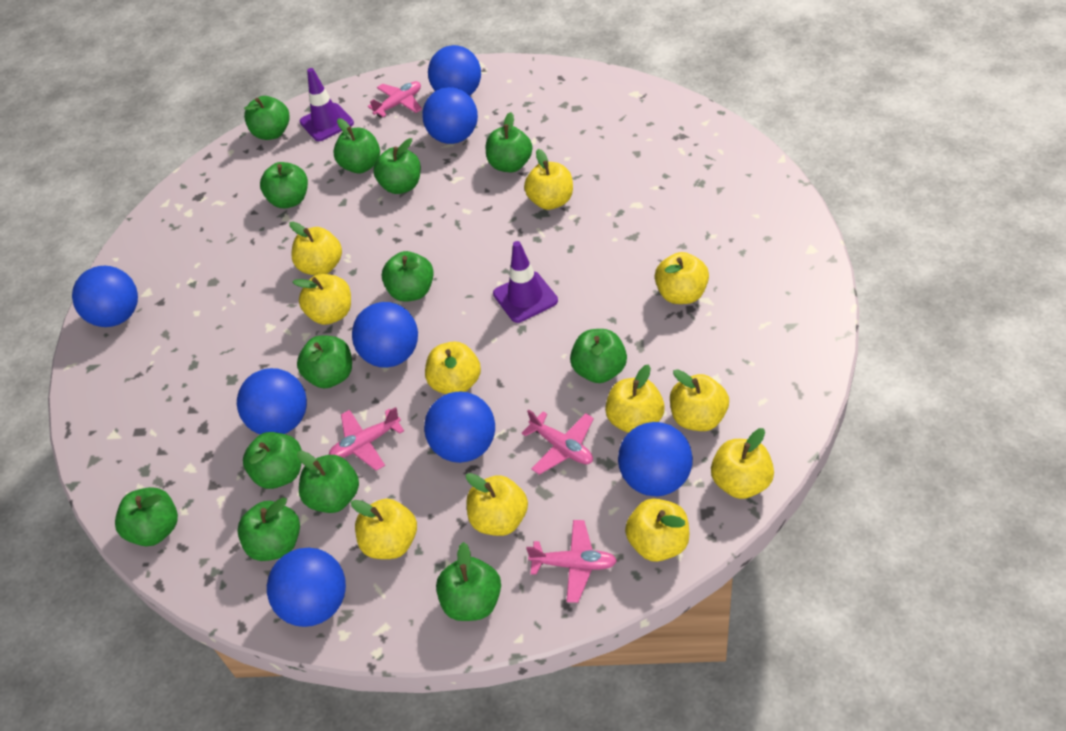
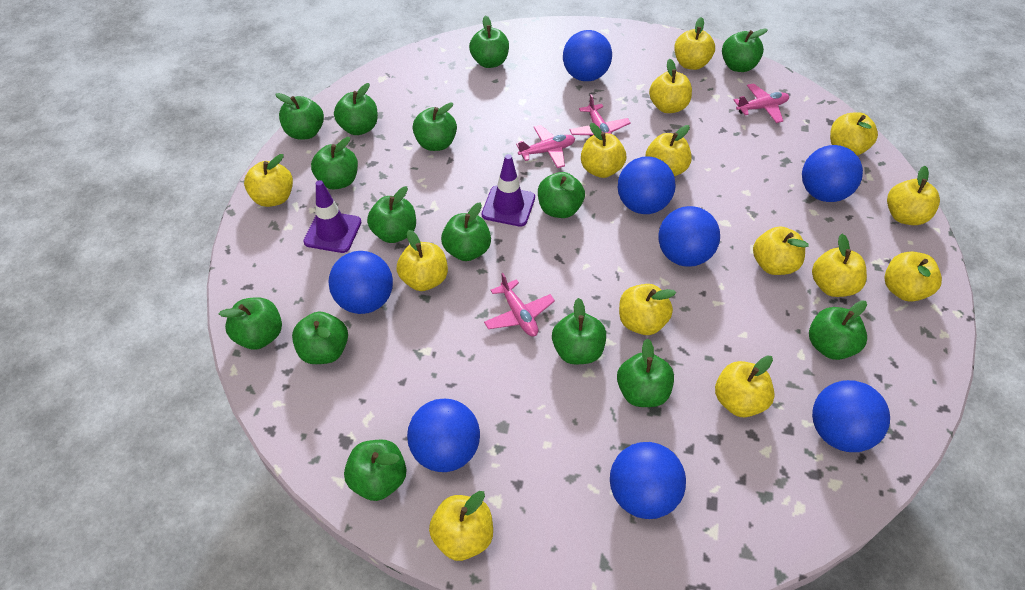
green apple: [115,487,178,546] [237,497,300,561] [243,432,302,489] [244,96,290,140] [260,162,308,208] [297,336,352,389] [297,451,359,513] [333,118,380,173] [373,138,421,194] [382,251,434,302] [436,542,501,621] [486,112,532,172] [570,329,627,383] = 13 -> [219,297,282,350] [276,93,324,140] [292,312,348,364] [311,137,358,190] [334,83,378,135] [344,440,407,501] [367,186,416,243] [413,102,457,151] [441,202,491,261] [469,15,509,68] [538,172,585,218] [552,298,606,365] [617,338,674,407] [722,28,768,72] [809,300,867,360] = 15
yellow apple: [289,222,342,275] [293,274,351,325] [351,499,417,559] [425,341,481,394] [466,473,528,536] [524,149,573,210] [605,364,665,433] [625,499,689,562] [655,252,709,304] [670,369,729,431] [711,428,774,499] = 11 -> [244,154,293,207] [396,230,448,291] [429,491,493,561] [581,123,626,178] [619,284,676,335] [645,125,692,176] [649,59,692,113] [674,17,715,70] [715,355,775,417] [753,226,809,275] [812,234,867,297] [830,112,878,155] [884,251,942,302] [887,166,940,225] = 14

